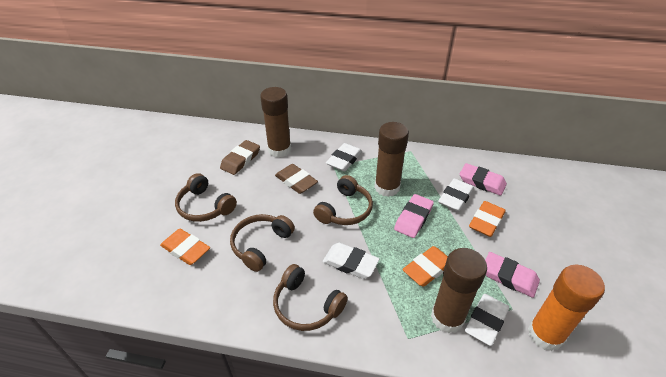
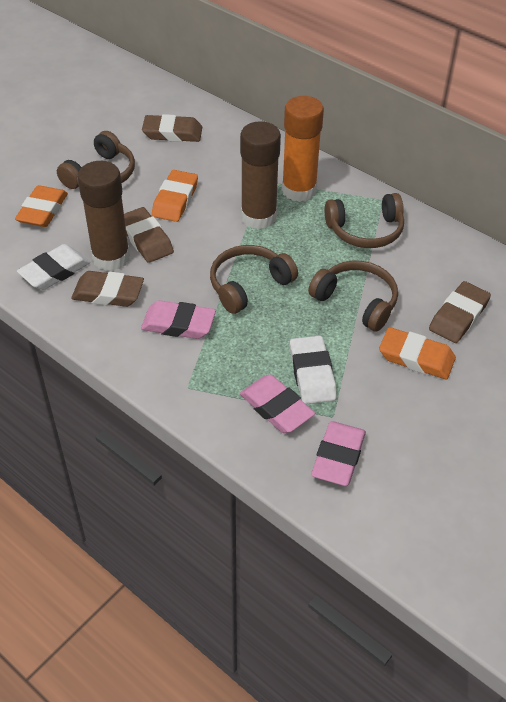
brown eraser: [220,140,260,175] [275,164,318,194] = 2 -> [71,271,144,307] [124,207,174,263] [142,114,202,142] [429,281,491,343] = 4
brown glue stick: [260,87,291,158] [374,122,409,197] [431,248,487,333] = 3 -> [78,161,130,271] [240,121,281,229] = 2
white eraser: [322,243,379,279] [326,143,362,171] [438,179,474,211] [465,294,509,346] = 4 -> [17,244,90,290] [290,336,337,404] = 2

